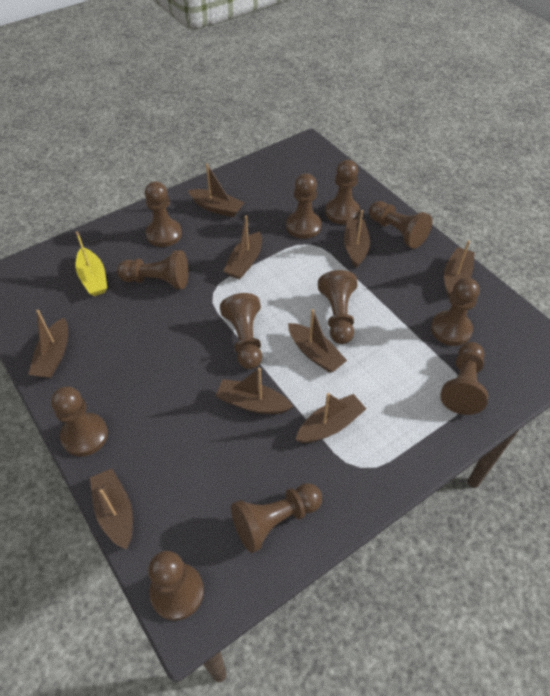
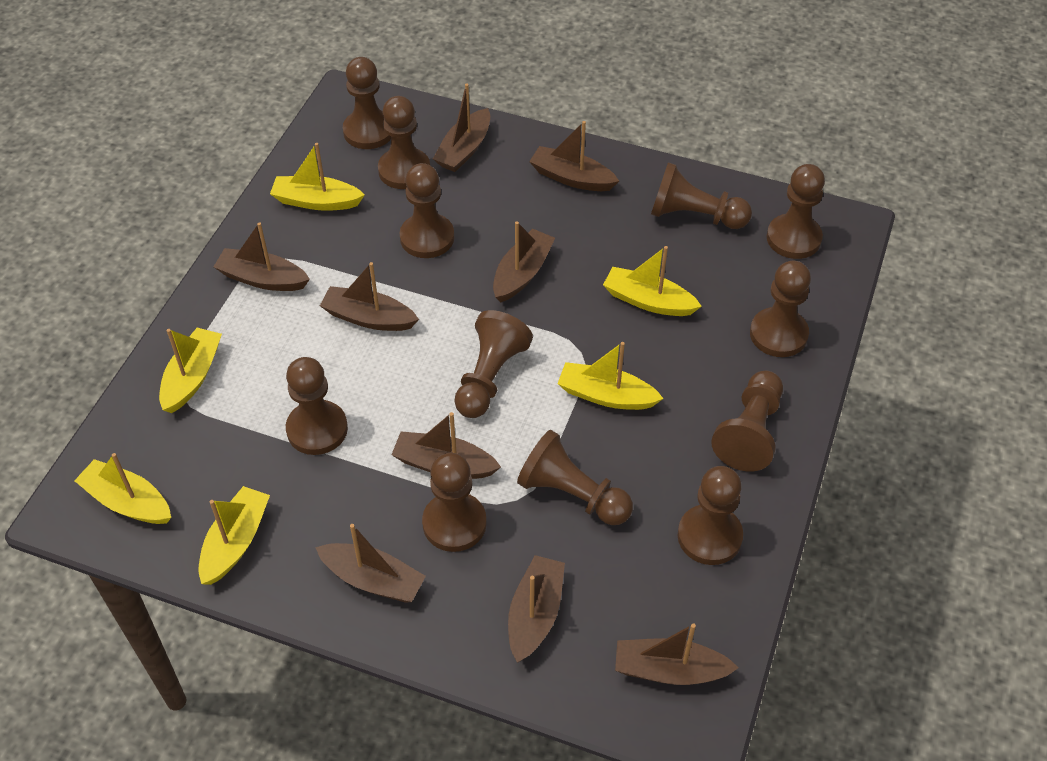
yellow boat: [76,232,107,296] = 1 -> [74,453,171,524] [159,328,222,413] [198,486,270,585] [270,143,365,211] [557,342,664,410] [603,246,702,316] = 6

